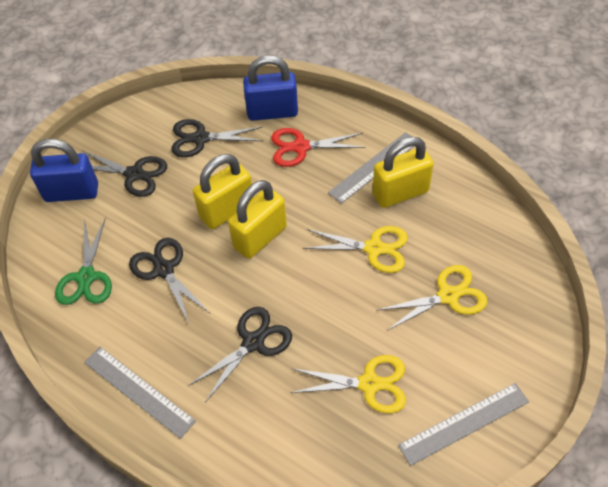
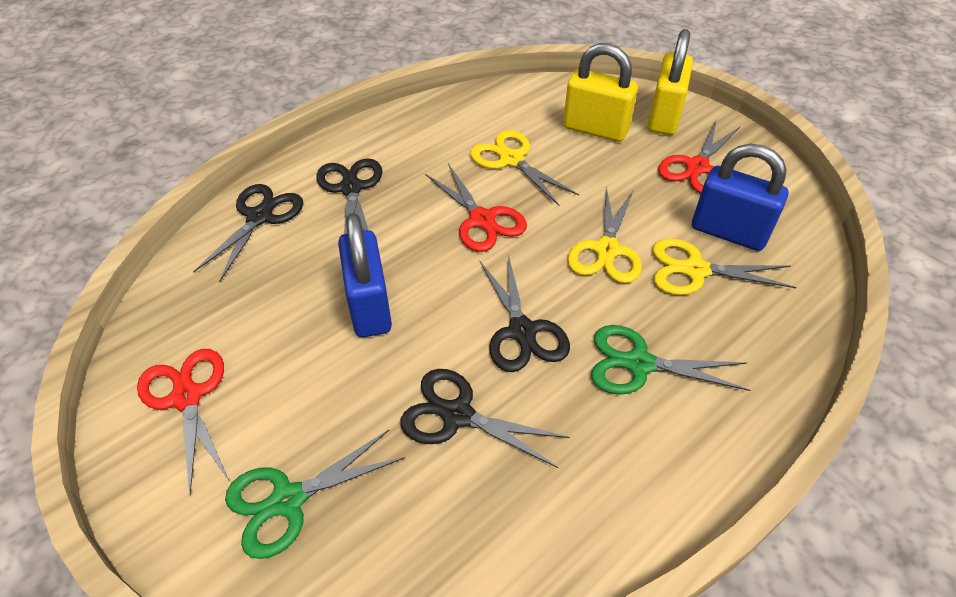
green scissors: [55,217,112,305] = 1 -> [225,430,405,559] [591,325,750,395] = 2
grey ruler: [84,347,196,439] [328,132,414,204] [398,383,529,466] = 3 -> none = 0
red scissors: [271,128,366,167] = 1 -> [137,349,230,495] [425,164,527,252] [658,121,741,193] = 3
yellow padlock: [193,154,254,229] [228,180,287,259] [372,137,434,208] = 3 -> [563,43,638,142] [648,29,693,135] = 2

